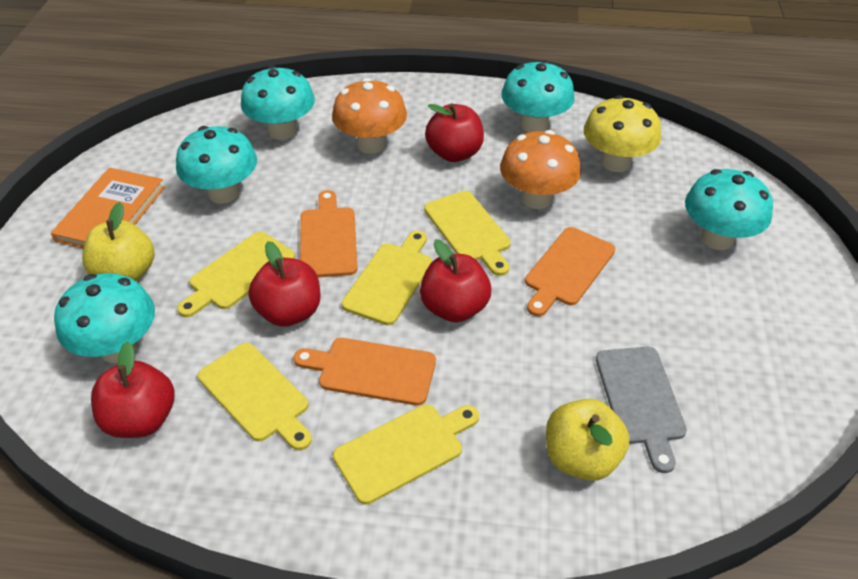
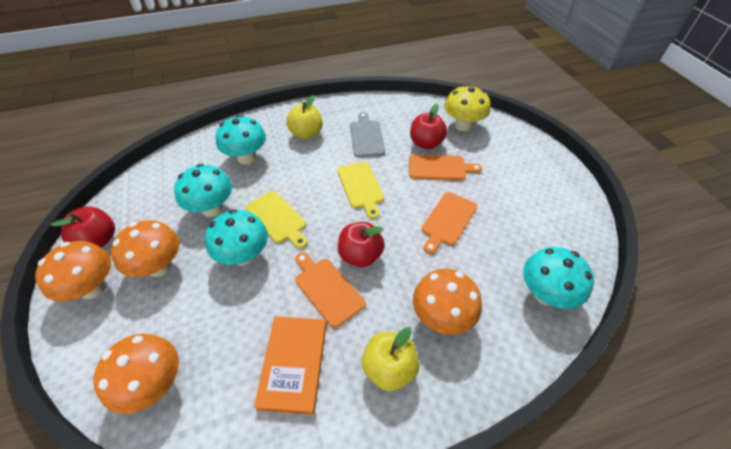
orange mushroom: [332,78,407,154] [500,130,581,209] = 2 -> [35,241,111,302] [93,334,179,414] [111,220,180,277] [413,269,482,335] = 4
red apple: [91,341,175,438] [248,241,321,327] [420,239,491,322] [425,103,484,162] = 4 -> [51,207,115,248] [338,222,385,267] [410,104,447,149] = 3
turquoise mushroom: [54,273,155,363] [176,126,257,203] [241,66,315,140] [502,60,575,132] [685,169,773,250] = 5 -> [174,164,232,217] [205,209,268,266] [216,115,266,164] [523,247,594,309] = 4
yellow cutting board: [177,231,295,317] [198,343,312,450] [333,404,479,504] [342,230,432,325] [424,191,511,276] = 5 -> [246,191,307,249] [337,162,384,219] = 2

